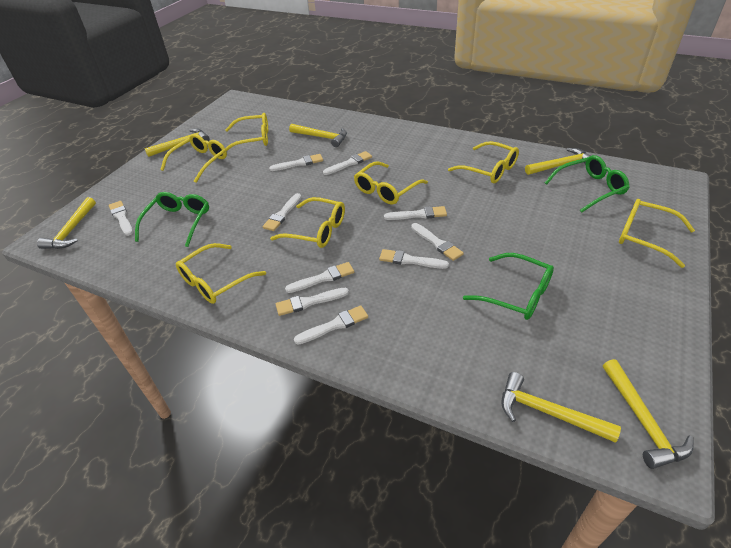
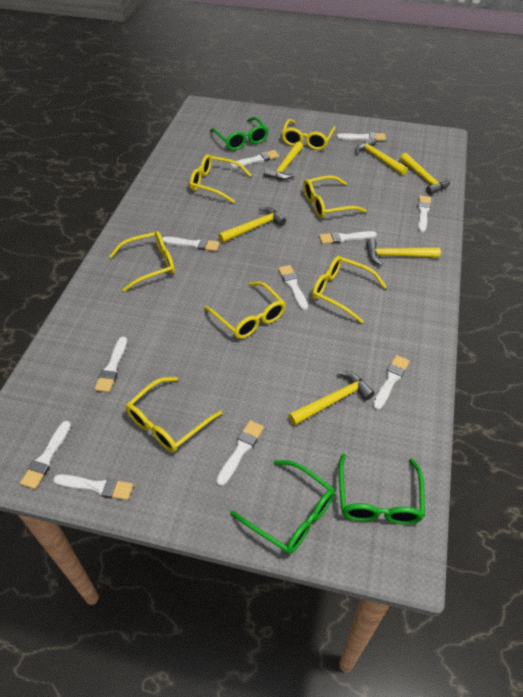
white brush: [109,201,133,236] [262,193,301,231] [269,154,323,171] [276,288,349,316] [285,262,354,293] [294,305,368,345] [323,151,372,175] [379,249,449,269] [384,206,447,220] [411,223,464,261] = 10 -> [20,421,71,489] [53,474,133,500] [95,337,127,393] [162,237,220,251] [216,420,264,486] [230,150,279,168] [278,265,308,311] [319,231,377,244] [337,132,386,141] [373,355,410,410] [417,196,431,233] = 11

